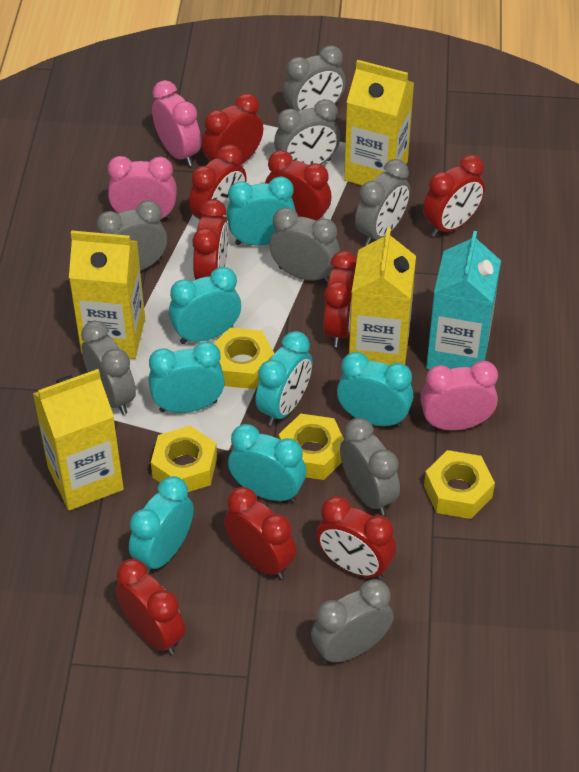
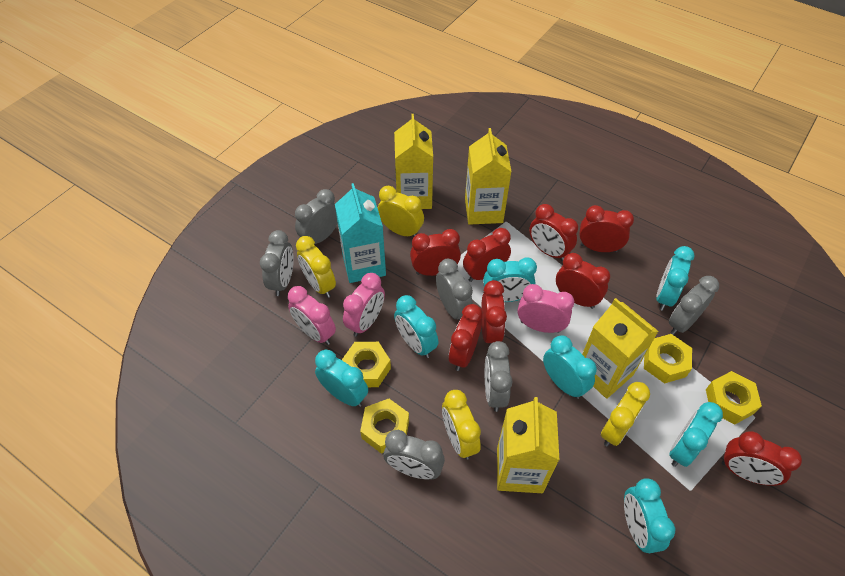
grey clock: [81,321,136,415] [97,200,167,271] [270,207,340,283] [274,99,340,165] [283,45,346,111] [311,579,393,664] [340,418,400,515] [355,159,410,246] = 8 -> [260,230,294,296] [295,189,338,244] [383,430,445,480] [436,259,473,320] [485,341,513,412] [669,276,719,335] = 6
red clock: [115,559,186,655] [189,145,247,219] [192,199,228,280] [202,93,263,165] [224,487,296,579] [265,150,332,221] [316,496,396,580] [323,251,357,347] [423,155,485,237] = 9 -> [410,229,461,276] [449,304,483,371] [463,228,511,282] [481,280,507,345] [529,204,578,261] [556,253,610,309] [579,205,634,252] [722,431,802,486] = 8
yellow clock: none = 0 -> [296,236,336,298] [378,186,424,237] [442,390,481,460] [601,382,650,447] = 4

